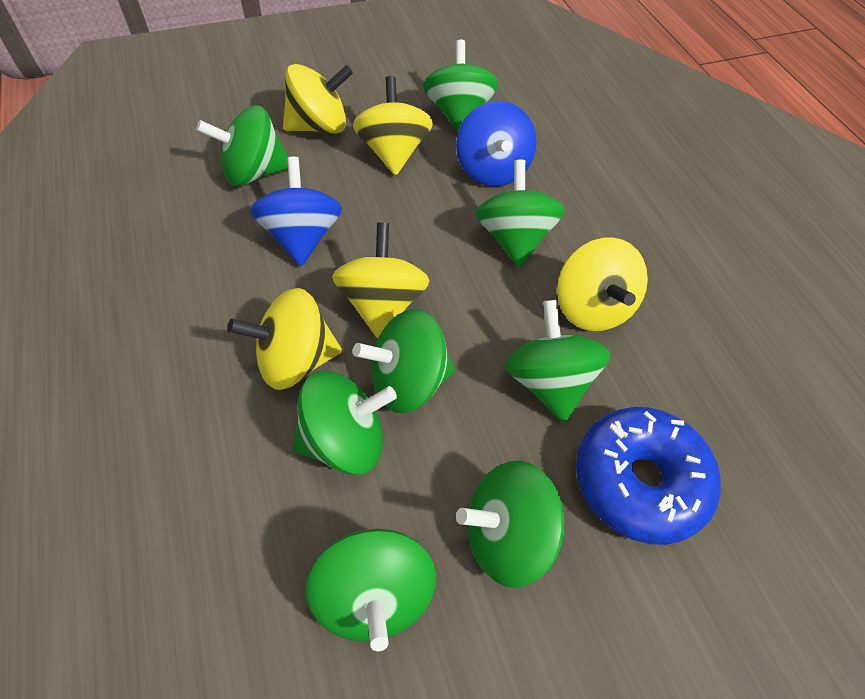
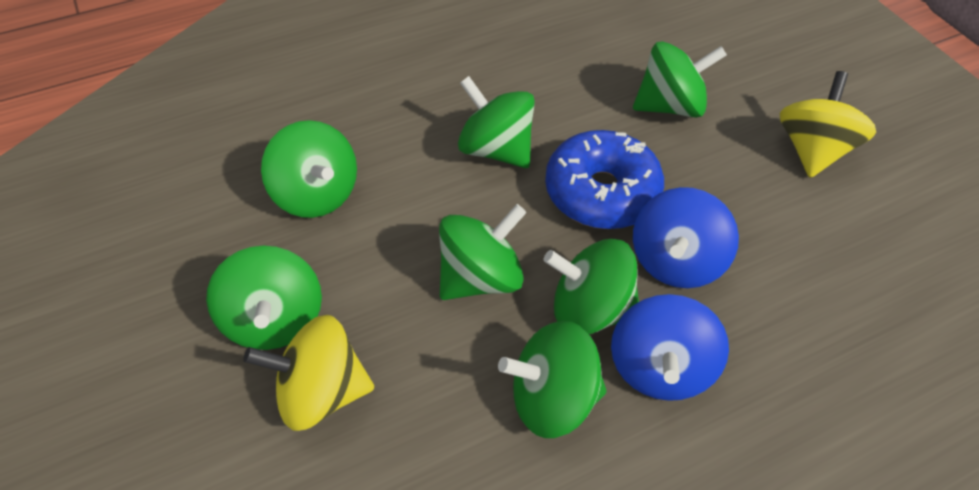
green spinning top: [196,105,288,186] [292,371,397,475] [306,529,436,651] [353,309,455,413] [423,40,499,132] [456,461,564,588] [475,160,565,268] [505,300,611,423] = 8 -> [206,246,322,350] [261,120,357,218] [439,204,527,300] [458,76,535,168] [498,321,606,438] [544,239,639,334] [633,41,727,118] = 7
yellow spinning top: [227,288,342,390] [283,64,353,134] [332,223,430,338] [353,76,433,175] [557,237,648,331] = 5 -> [243,315,374,431] [780,71,876,178] = 2

